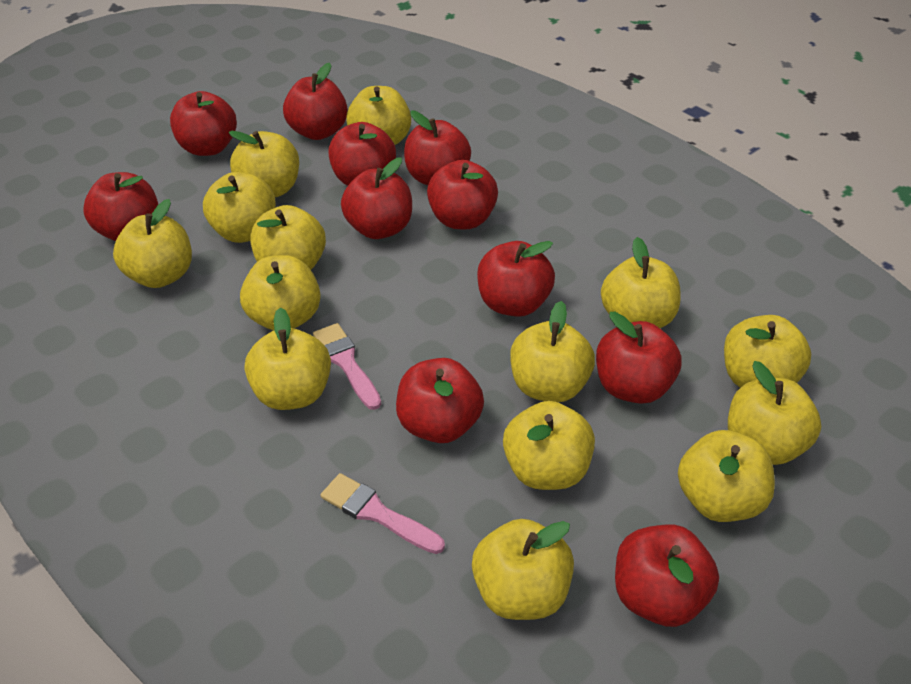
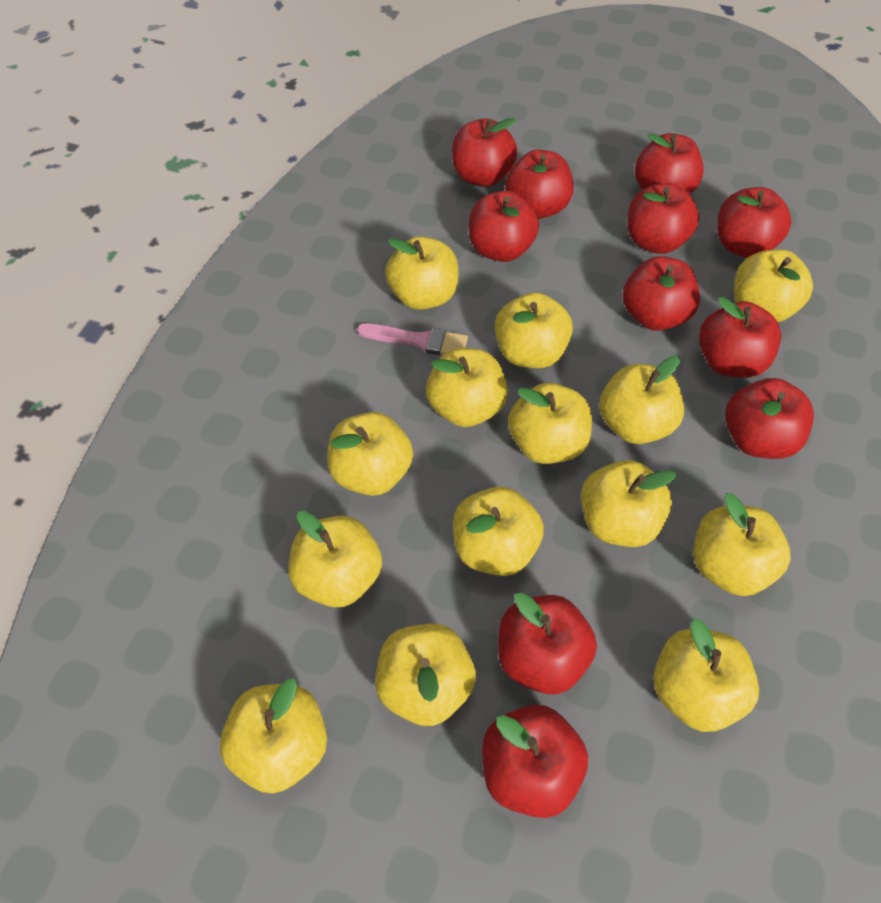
pink brush: [313,323,381,410] [321,473,445,554] = 2 -> [357,323,468,355] = 1

